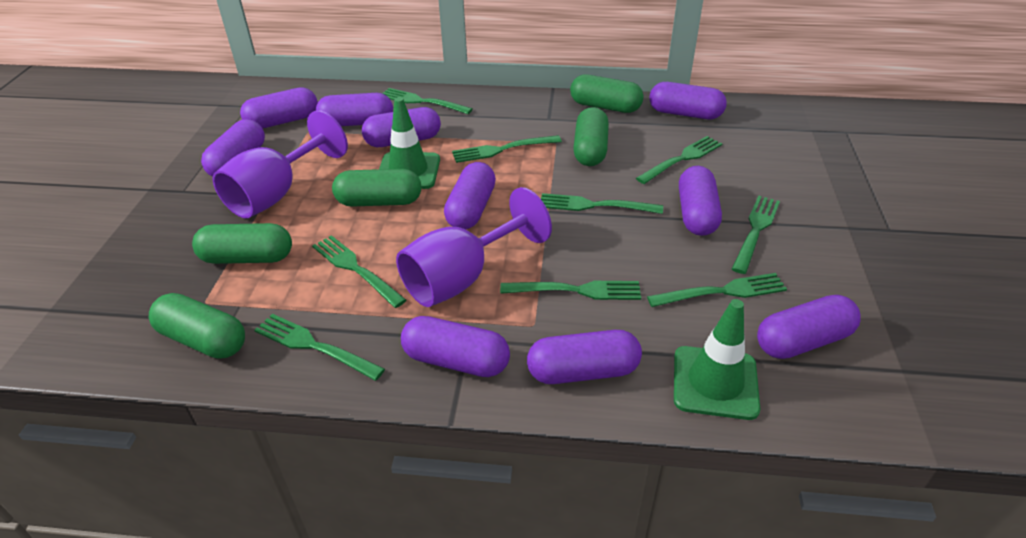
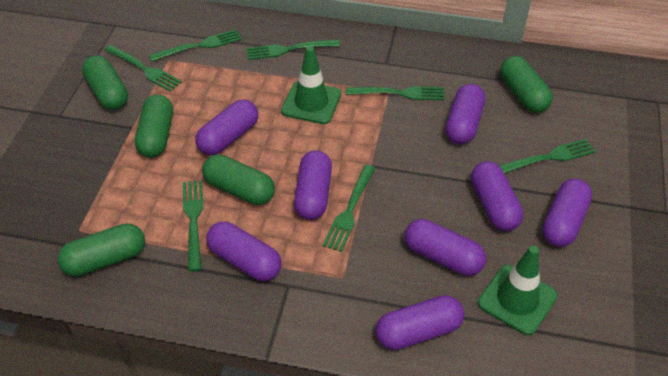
green fork: [254,314,385,381] [312,235,406,308] [382,88,473,114] [452,135,562,163] [500,281,641,300] [541,193,663,214] [636,136,722,184] [647,273,787,307] [732,195,780,274] = 9 -> [105,45,182,92] [149,29,242,62] [183,180,203,272] [246,39,340,60] [323,164,375,252] [346,86,445,100] [499,139,596,173] = 7
purple capsule: [201,119,265,177] [240,87,318,128] [316,93,393,126] [362,107,441,147] [401,316,510,377] [444,162,496,229] [527,330,642,384] [649,82,727,119] [679,166,722,236] [757,295,861,359] = 10 -> [196,99,258,155] [206,222,282,281] [294,150,332,220] [376,295,464,350] [405,219,486,276] [446,84,485,144] [471,161,523,231] [542,179,592,247] = 8
purple goblet: [213,110,348,219] [396,187,552,307] = 2 -> none = 0

